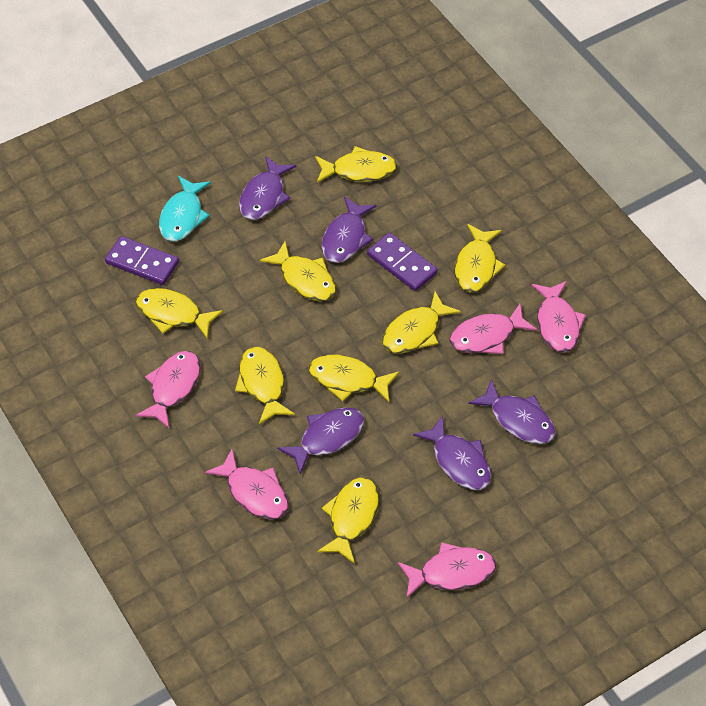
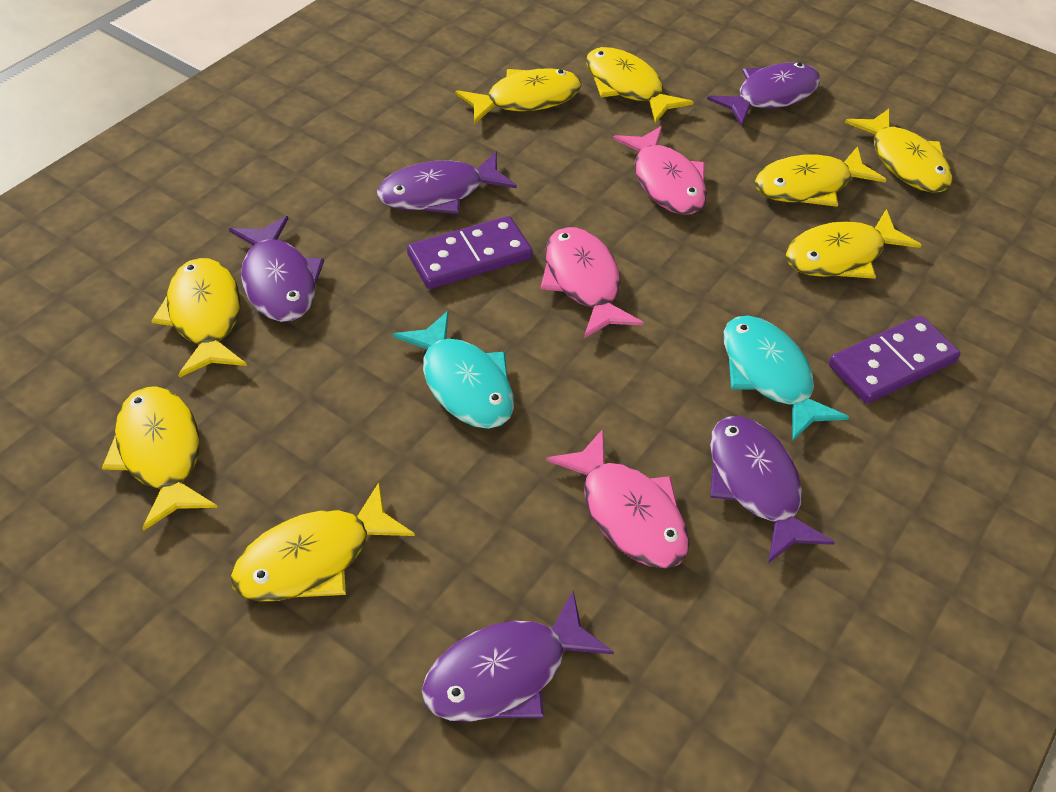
pink fish: [135,351,200,428] [205,449,288,519] [398,542,496,599] [449,303,537,354] [532,281,586,353] = 5 -> [541,227,643,338] [546,429,690,568] [613,126,707,215] = 3
turquoise fish: [159,176,211,241] = 1 -> [392,310,514,429] [724,316,849,441] = 2

